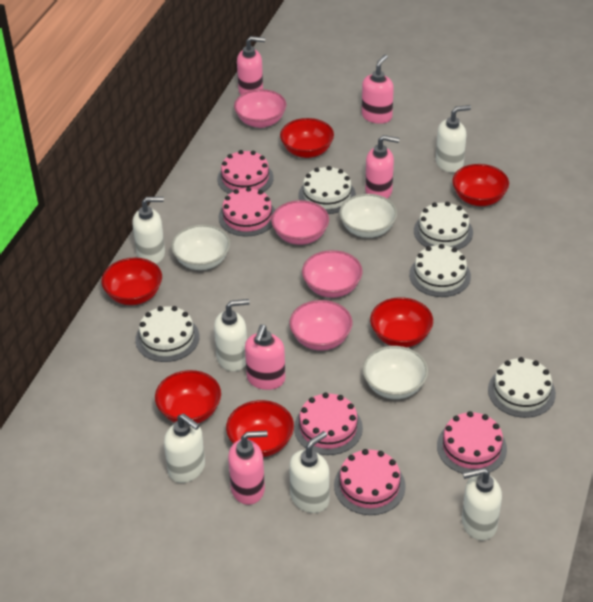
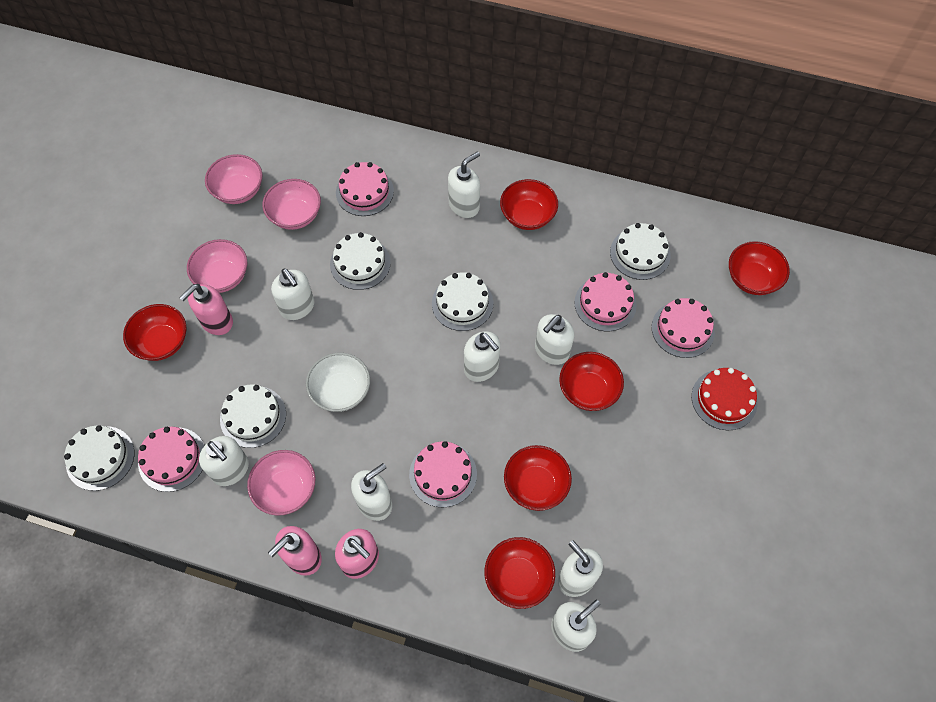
pink soap dispenser: [228,431,268,505] [237,36,265,95] [245,324,285,390] [362,54,394,124] [365,135,400,199] = 5 -> [179,284,233,335] [268,526,322,576] [335,529,379,579] = 3
red cake: none = 0 -> [692,368,757,430] = 1
white bowl: [171,224,230,270] [339,194,397,238] [363,346,428,399] = 3 -> [306,353,370,412] = 1
white soap dispenser: [133,197,165,264] [164,413,205,483] [214,299,250,371] [289,431,329,513] [436,105,471,173] [462,468,502,540] = 6 -> [199,436,249,486] [271,268,314,320] [351,463,392,521] [448,151,480,218] [464,331,500,382] [535,314,574,365] [551,599,601,652] [558,540,603,597] = 8

